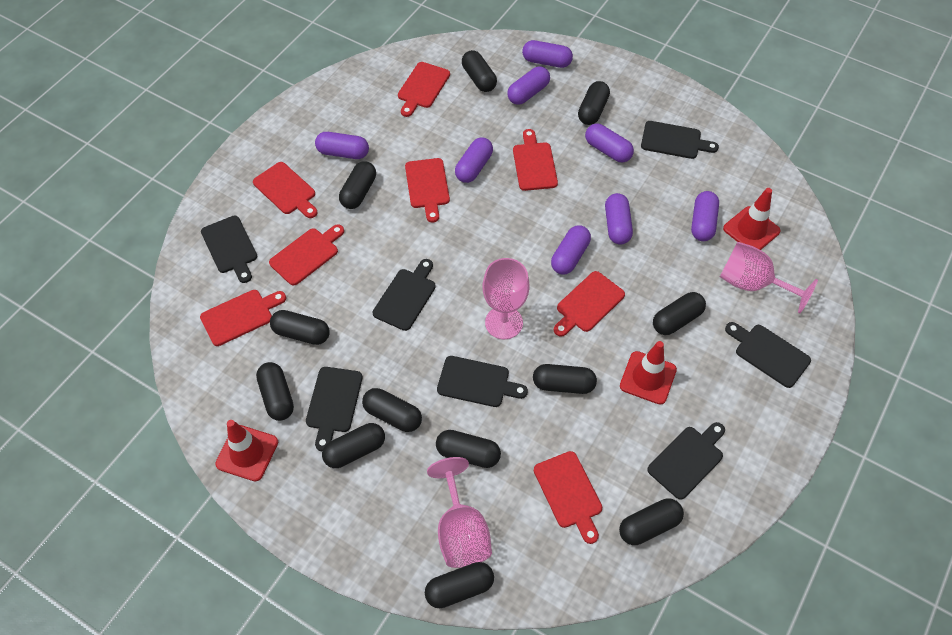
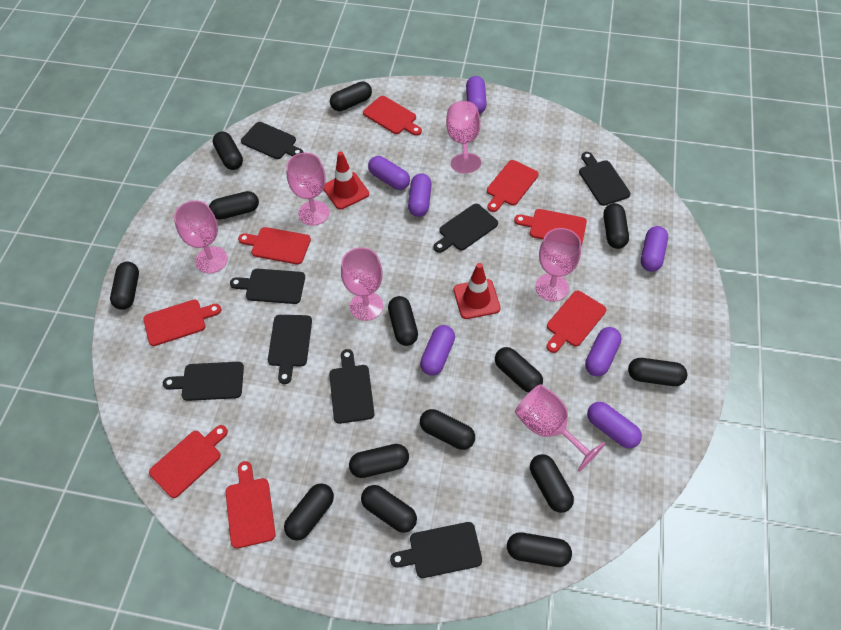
black capsule: [256,362,294,421] [270,310,330,345] [322,423,385,468] [339,161,376,209] [362,388,422,432] [425,562,494,608] [436,430,501,468] [462,50,497,92] [533,364,597,394] [578,81,610,125] [619,498,684,545] [653,292,706,335] = 12 -> [110,262,139,310] [209,191,259,220] [213,132,243,170] [284,483,334,540] [330,81,372,111] [349,444,409,478] [361,485,417,533] [388,296,418,346] [420,409,475,450] [495,347,543,392] [507,532,572,567] [530,454,574,513] [603,203,629,249] [628,358,687,386] = 14
black cutting board: [201,215,258,283] [306,367,363,451] [373,259,436,331] [437,356,528,407] [641,121,719,159] [647,422,725,500] [725,322,811,388] = 7 -> [163,362,244,401] [230,269,305,304] [241,122,303,159] [268,315,312,384] [329,349,375,424] [390,522,482,578] [434,204,498,253] [579,152,631,206] = 8
pink goblet: [427,457,492,568] [482,258,530,339] [720,242,818,314] = 3 -> [174,200,228,273] [286,153,329,226] [341,247,383,321] [446,101,481,174] [515,384,605,472] [535,228,581,302] = 6
purple capsule: [315,132,369,159] [455,137,493,183] [507,66,550,105] [522,40,573,68] [551,225,591,275] [585,124,634,162] [605,193,633,245] [691,191,719,241] = 8 -> [368,156,410,190] [408,173,432,217] [420,325,455,376] [466,76,487,114] [585,327,622,376] [587,402,642,448] [641,226,668,272] = 7
red traffic cone: [215,420,278,481] [620,341,677,405] [723,188,781,250] = 3 -> [323,151,369,209] [454,263,500,319] = 2

